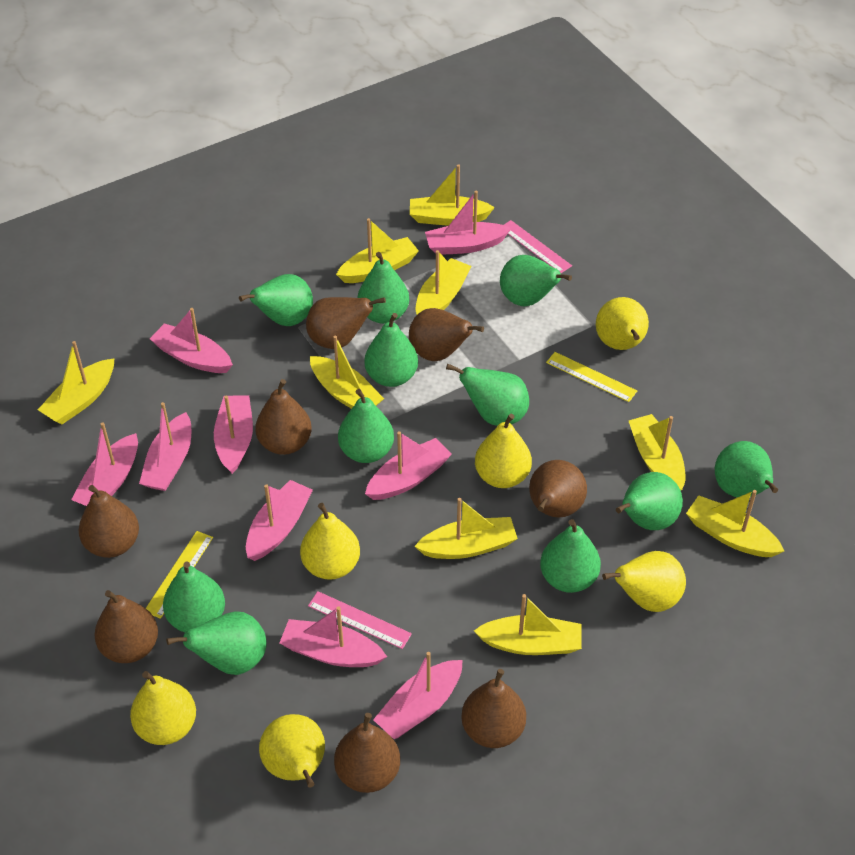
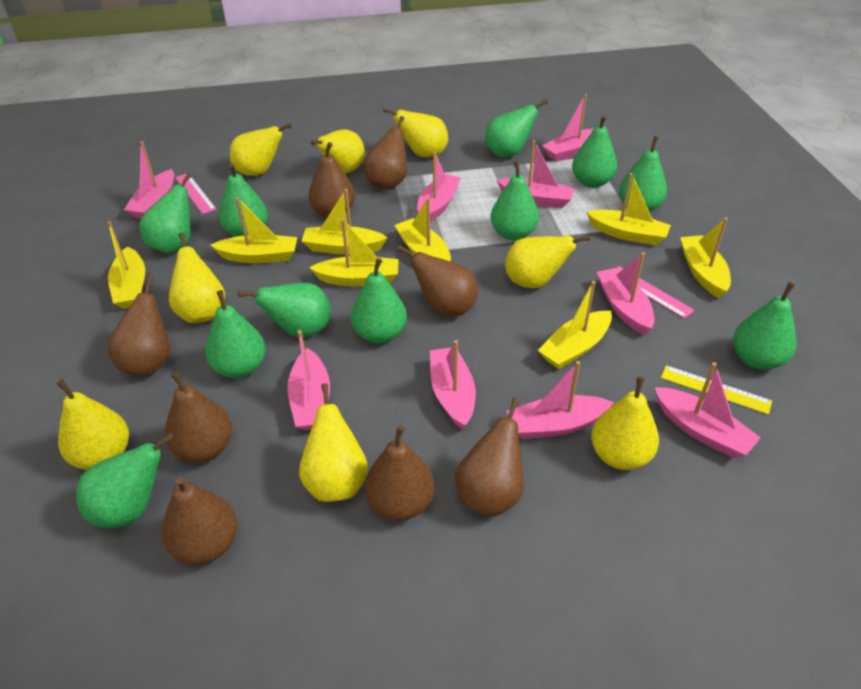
yellow boat: [38,341,115,424] [310,335,384,409] [336,218,419,283] [410,164,495,225] [414,498,518,559] [415,250,471,315] [474,594,582,655] [629,414,686,490] [686,490,784,557] = 9 -> [107,221,145,309] [211,197,297,263] [302,189,388,255] [309,219,399,286] [394,198,451,261] [538,281,612,369] [586,173,671,245] [680,218,731,298] = 8
yellow pear: [130,671,196,745] [259,714,325,788] [300,503,360,580] [475,414,532,488] [596,297,649,350] [602,551,686,612] = 6 -> [57,379,129,470] [169,232,225,323] [230,123,292,176] [299,383,368,502] [311,129,365,173] [383,108,448,157] [505,235,590,288] [591,376,659,470] = 8
yellow ruler: [146,531,213,619] [546,352,637,402] = 2 -> [661,365,772,414] = 1

